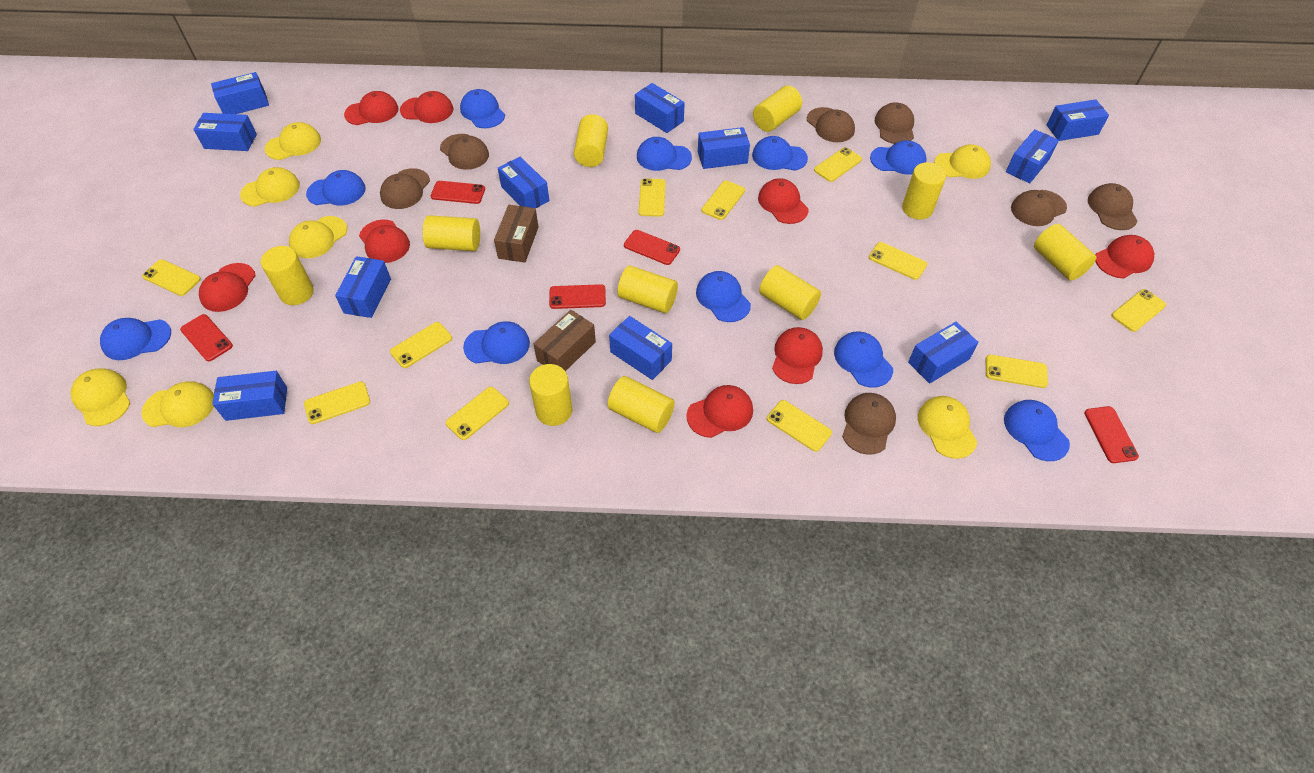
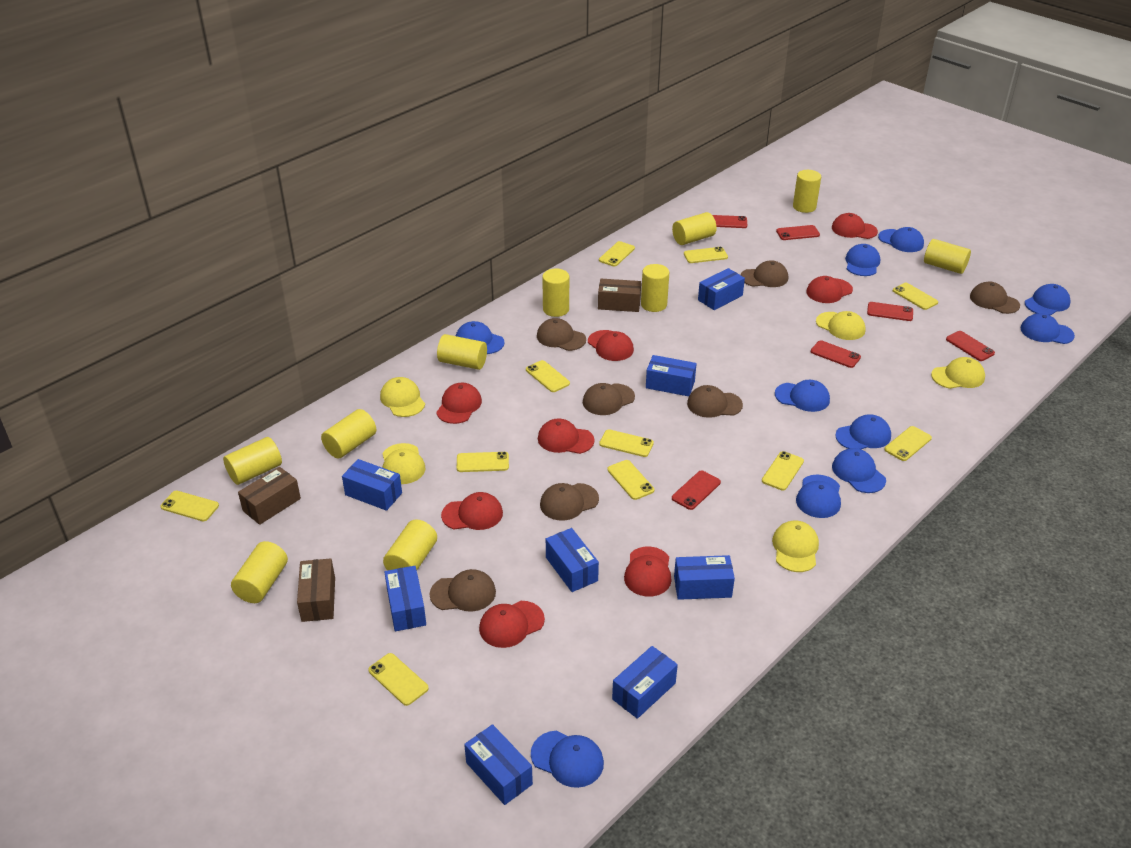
blue box: [193,113,257,151] [211,72,269,114] [212,371,287,421] [335,256,391,318] [498,157,549,208] [609,316,672,380] [635,83,685,133] [698,127,750,169] [908,322,979,384] [1006,129,1059,183] [1047,99,1109,141] = 11 -> [342,459,402,511] [384,566,426,631] [464,724,533,805] [546,528,599,592] [612,646,678,719] [646,355,697,396] [674,555,735,600] [698,268,745,310] = 8
brown box: [494,205,539,262] [534,310,596,371] = 2 -> [238,467,301,525] [297,558,335,622] [598,279,641,312] = 3
red phone: [180,314,233,361] [431,181,485,204] [549,284,606,309] [624,230,680,265] [1084,406,1139,463] = 5 -> [672,470,721,510] [712,215,747,228] [776,225,820,240] [811,340,861,368] [867,302,913,321] [946,331,995,361] = 6
yellow cap: [70,368,130,426] [141,381,214,427] [240,167,300,207] [265,122,321,160] [289,216,347,258] [918,396,977,459] [934,144,991,179] = 7 -> [380,377,425,417] [382,443,425,484] [772,520,819,572] [816,311,866,340] [931,357,985,389] = 5

